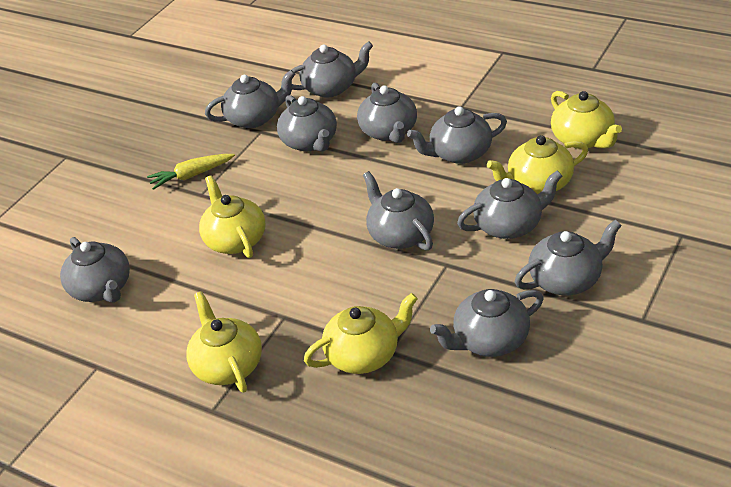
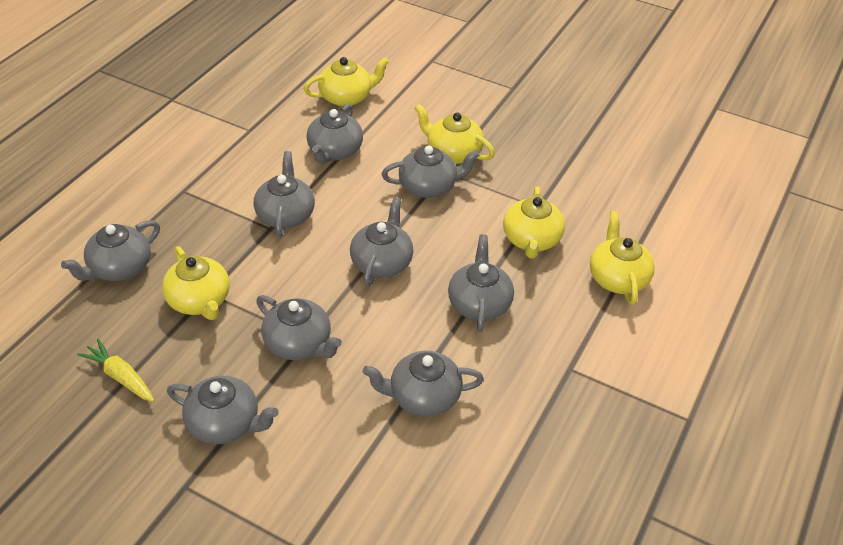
grey teapot: [60,237,130,303] [205,70,295,128] [277,95,337,152] [291,42,373,98] [357,83,417,143] [363,171,434,251] [407,106,507,164] [430,289,544,357] [457,171,562,239] [515,219,622,295] = 10 -> [61,220,160,281] [167,376,279,444] [254,151,315,237] [256,295,342,360] [306,104,363,164] [350,197,413,287] [363,351,484,417] [382,146,480,198] [448,234,514,332] = 9

